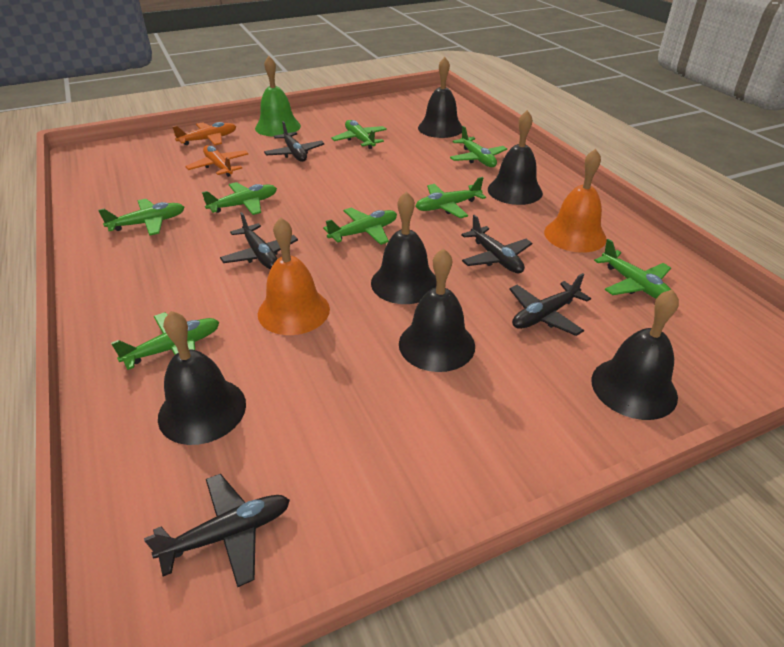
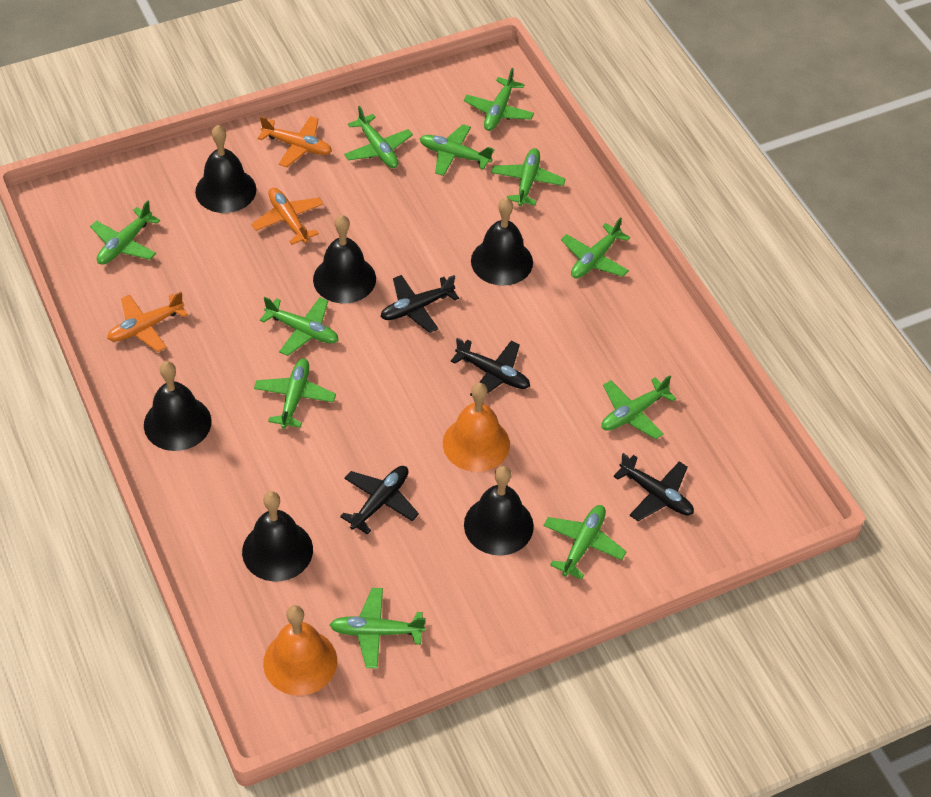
black plane: [144,474,290,587] [220,212,298,269] [264,121,324,162] [461,215,532,273] [509,273,591,336] = 5 -> [340,466,419,535] [380,275,459,333] [451,338,530,396] [613,453,694,521] = 4
green bell: [255,56,301,137] = 1 -> none = 0
green plane: [98,199,185,236] [111,312,219,370] [202,182,277,215] [323,208,397,245] [331,120,387,149] [415,177,486,218] [450,126,507,167] [594,239,672,298] = 8 -> [90,200,160,265] [254,358,336,429] [260,297,339,356] [330,588,426,668] [344,106,413,168] [419,124,495,176] [464,68,534,131] [491,148,566,206] [543,505,627,580] [561,217,630,279] [601,375,677,439] = 11
orange plane: [172,122,236,145] [186,145,248,177] = 2 -> [107,292,188,352] [251,188,324,245] [258,116,332,167] = 3

